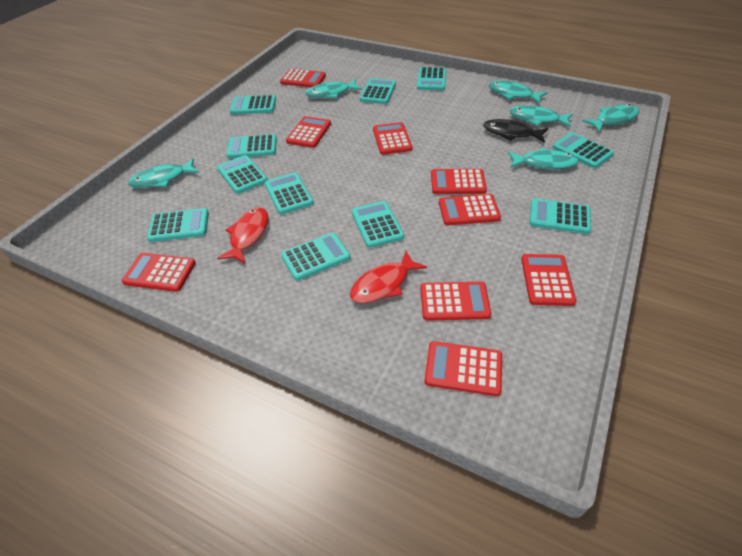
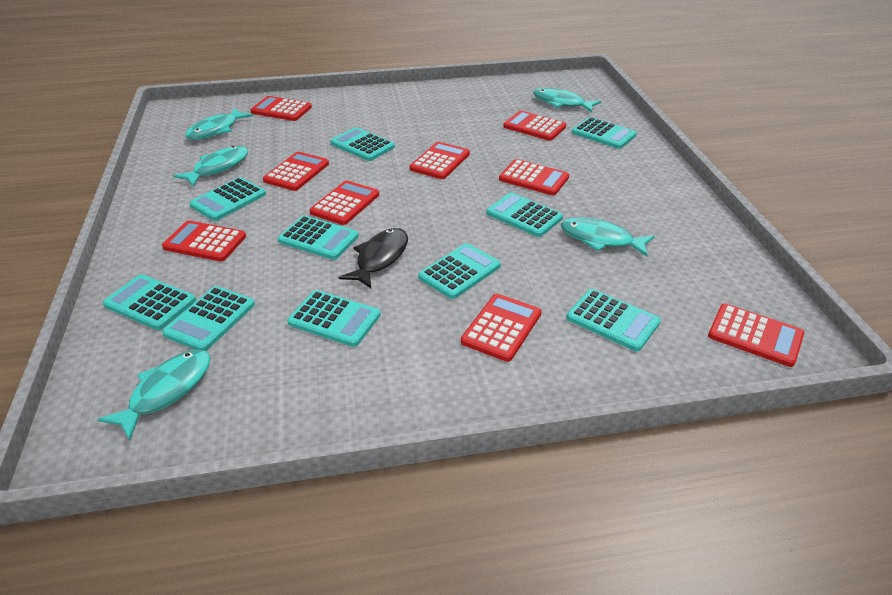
red fish: [217,207,269,263] [350,251,427,303] = 2 -> none = 0
turquoise calculator: [147,208,209,242] [217,155,268,194] [226,134,277,159] [230,95,276,115] [265,173,314,215] [281,233,351,281] [351,201,404,248] [360,78,396,104] [417,67,446,90] [530,199,591,234] [552,132,614,168] = 11 -> [103,274,196,330] [162,286,255,351] [189,177,266,221] [278,216,359,260] [287,290,381,347] [330,127,395,161] [418,243,501,299] [486,192,563,237] [566,289,661,352] [572,117,637,149] = 10
turquoise fish: [128,158,199,188] [305,79,362,98] [489,81,547,103] [508,148,579,169] [509,105,573,127] [582,104,639,132] = 6 -> [97,349,210,440] [173,146,248,186] [185,108,253,140] [533,88,601,112] [561,218,655,257] = 5

